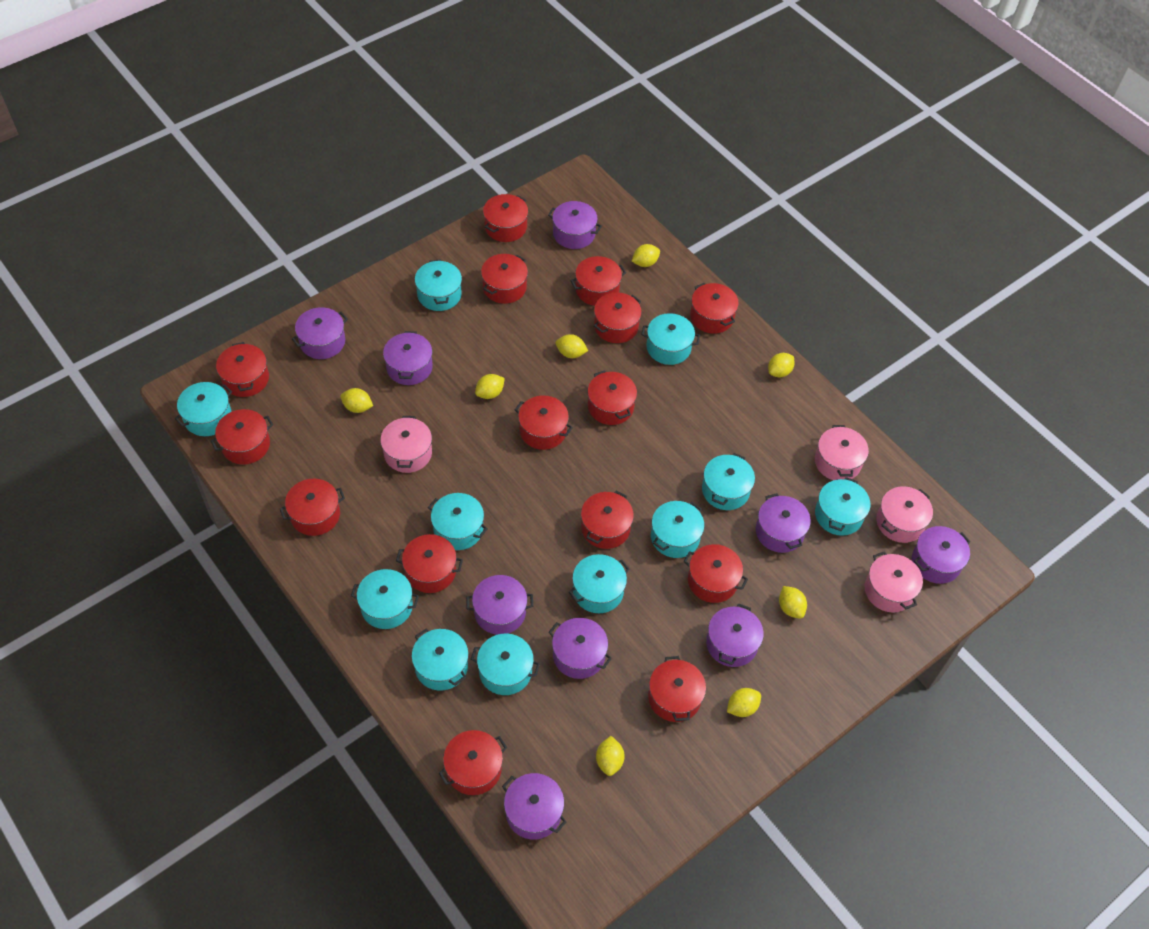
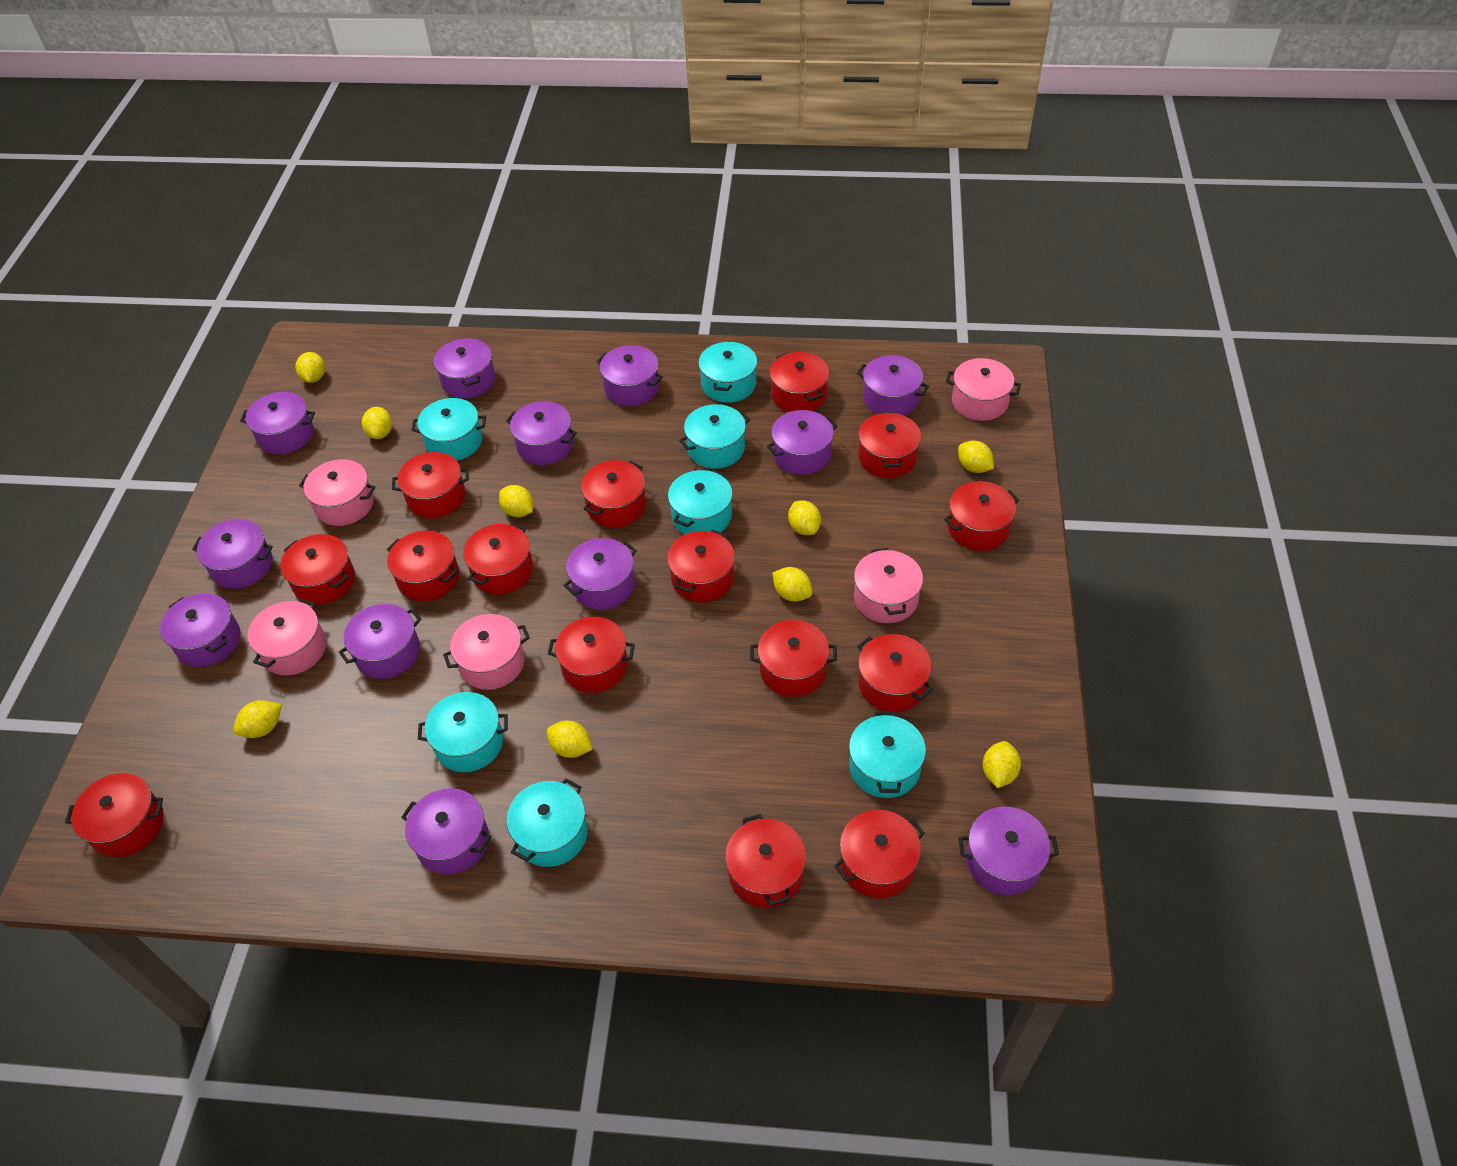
pink pot: [380,416,432,473] [815,425,869,480] [865,551,923,613] [876,486,933,543] = 4 -> [247,599,326,675] [299,459,375,526] [443,614,530,690] [854,548,923,623] [946,358,1021,421] = 5
purple pot: [292,307,348,359] [383,331,433,385] [466,575,533,635] [502,773,566,840] [548,201,602,249] [549,618,612,679] [706,603,764,667] [756,493,811,553] [912,526,970,584] = 9 -> [160,593,241,667] [192,519,273,589] [240,392,315,454] [339,604,421,679] [402,788,491,875] [434,338,495,398] [506,401,577,465] [563,538,637,610] [596,345,663,406] [767,410,837,475] [857,355,929,416] [959,807,1059,895] = 12
turquoise pot: [175,382,232,436] [351,569,419,629] [412,629,469,691] [415,259,462,311] [428,493,488,550] [471,634,540,695] [569,554,630,613] [641,313,700,365] [651,501,704,558] [702,453,755,510] [815,477,871,536] = 11 -> [412,398,486,461] [418,692,508,772] [507,778,588,867] [668,470,733,534] [679,404,750,469] [698,341,757,403] [849,712,926,798] = 7
yellow lemon: [340,388,373,413] [475,374,505,399] [555,334,588,358] [596,736,625,776] [632,244,660,267] [727,688,761,717] [768,353,794,377] [779,586,807,619] = 8 -> [234,700,282,738] [296,352,325,383] [362,407,392,439] [499,485,533,517] [547,721,592,758] [772,567,812,602] [788,501,821,535] [958,441,994,473] [983,741,1021,788] = 9

